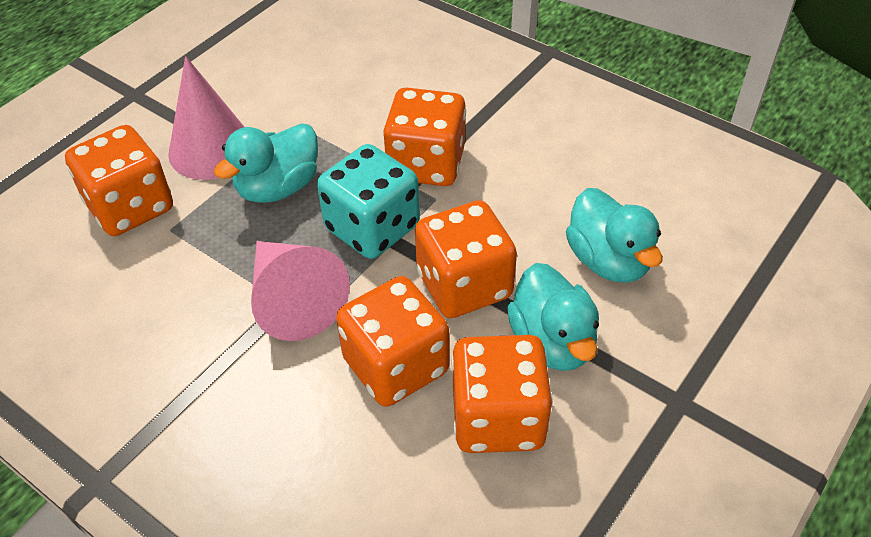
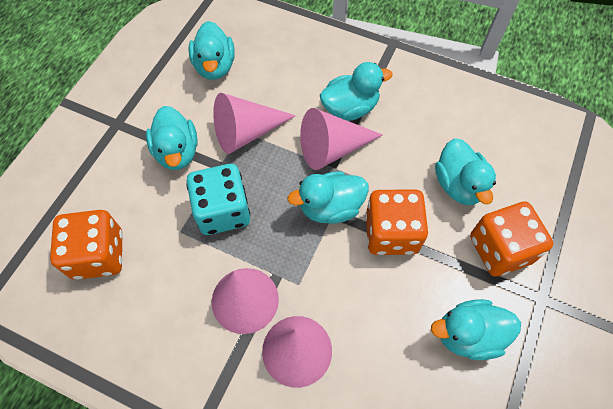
orange dice: [65,125,173,236] [336,276,449,407] [383,88,466,186] [415,200,517,318] [451,335,553,453] = 5 -> [50,210,123,280] [365,189,428,255] [470,201,553,277] = 3
pink cone: [168,56,244,180] [251,241,350,341] = 2 -> [212,268,279,334] [213,93,296,154] [262,316,332,388] [300,108,382,170] = 4
turquoise duck: [214,123,318,203] [507,263,599,371] [566,188,663,283] = 3 -> [146,106,198,170] [189,21,235,80] [288,171,369,224] [320,62,393,121] [431,299,521,360] [435,138,496,205] = 6

